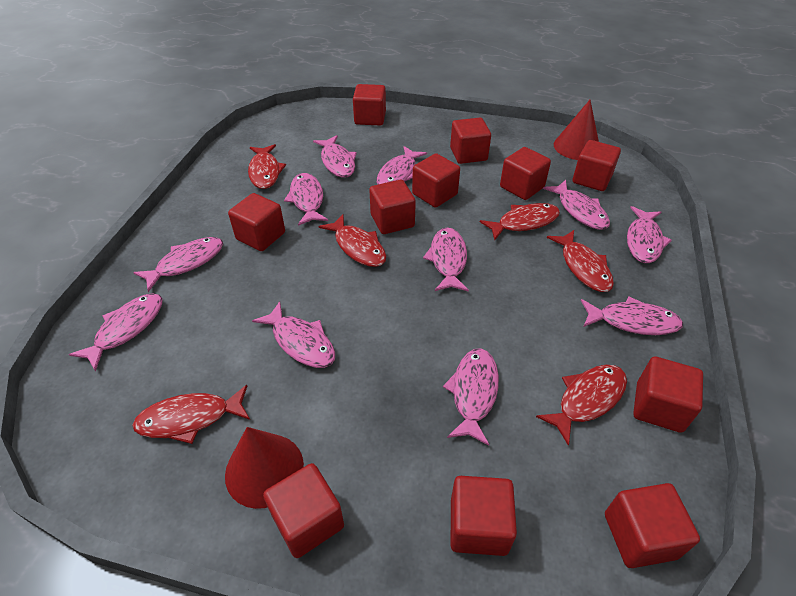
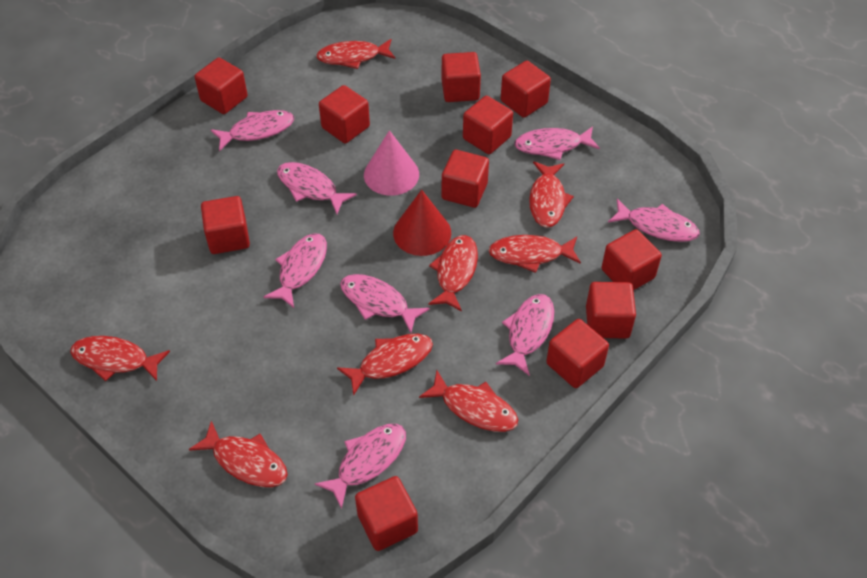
pink cone: none = 0 -> [364,130,419,196] = 1
pink fish: [69,293,162,372] [133,237,223,292] [252,301,335,368] [284,173,328,226] [313,135,357,178] [377,146,427,184] [423,227,469,292] [443,348,499,446] [543,180,610,230] [581,297,683,335] [627,206,672,263] = 11 -> [211,110,294,151] [264,233,327,308] [277,162,357,214] [315,424,406,509] [340,274,430,333] [496,294,554,376] [514,126,600,160] [608,199,700,242] = 8
red cone: [225,427,304,509] [554,100,599,160] = 2 -> [393,190,451,256] = 1
red fish: [132,385,250,444] [248,144,286,189] [319,214,386,267] [480,203,560,241] [536,365,627,446] [547,230,614,292] = 6 -> [70,336,170,381] [189,421,288,487] [316,39,395,69] [337,334,433,396] [419,370,518,432] [428,235,478,312] [488,235,581,273] [529,161,574,228] = 8

